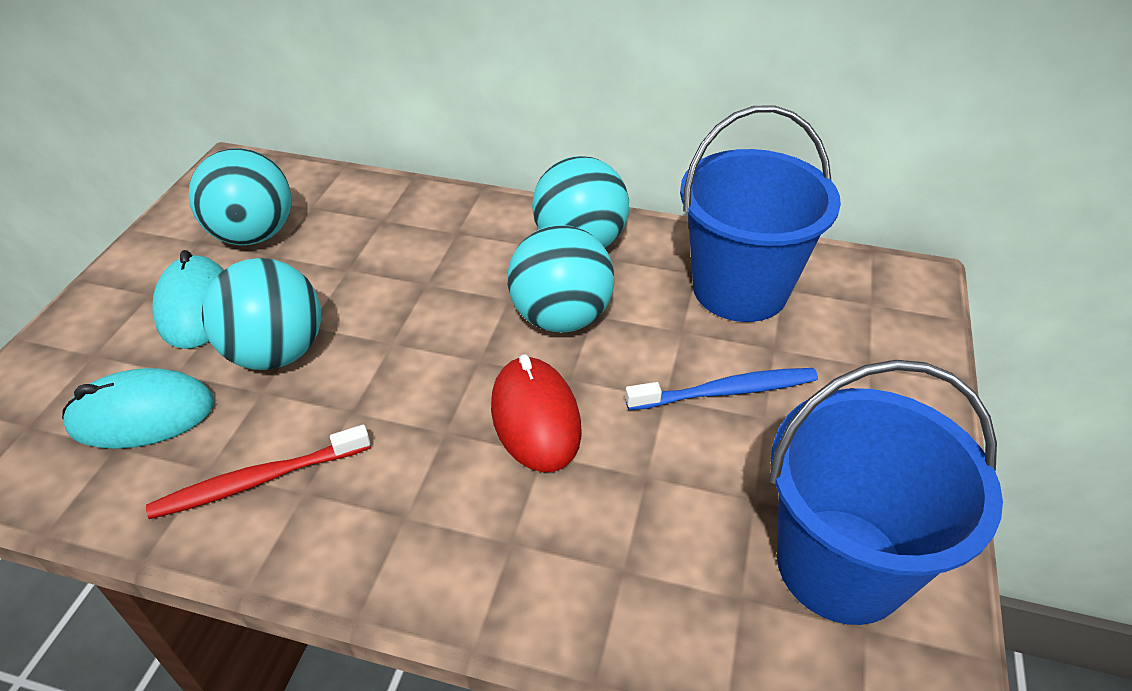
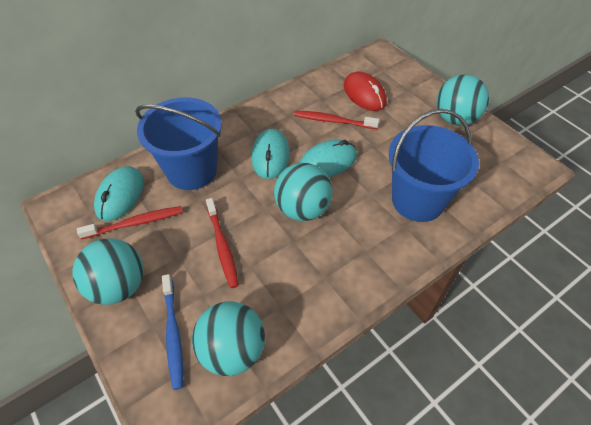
red toothbrush: [146,425,371,519] = 1 -> [77,206,183,239] [206,198,239,288] [294,111,379,129] = 3
turquoise mouse: [62,368,215,449] [152,250,223,349] = 2 -> [94,166,144,221] [251,129,290,179] [300,140,357,177] = 3

